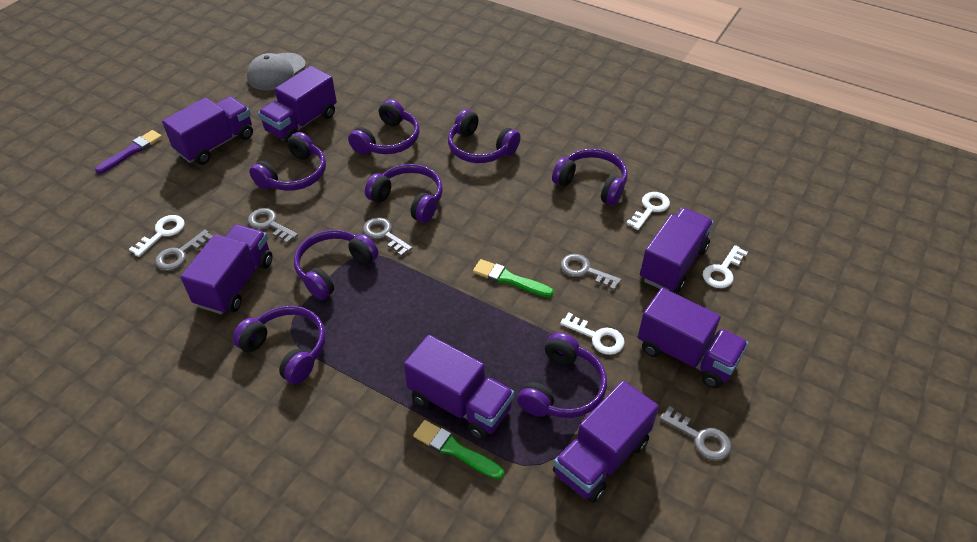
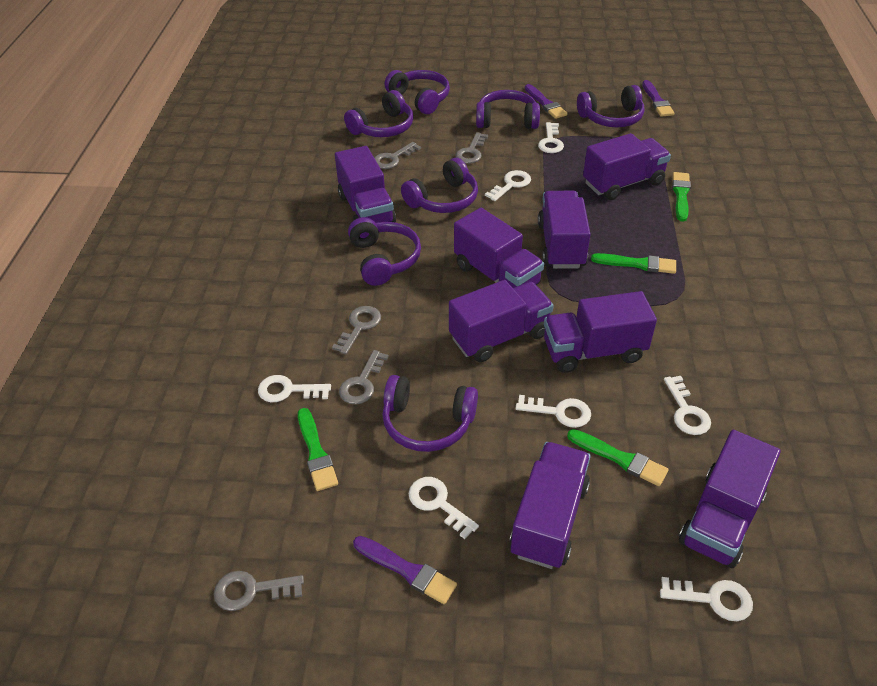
green brush: [413,420,504,479] [473,259,554,297] = 2 -> [298,408,338,491] [567,429,669,486] [591,253,676,274] [672,172,691,222] = 4
grey cap: [247,52,306,91] = 1 -> none = 0
purple brush: [95,130,162,174] = 1 -> [353,536,457,604] [525,84,568,119] [642,80,674,117] = 3
purple headphones: [233,306,326,384] [249,132,326,191] [294,230,378,300] [348,99,419,155] [365,164,443,223] [448,109,521,163] [517,332,607,418] [552,148,627,206] = 8 -> [344,90,413,137] [348,217,421,286] [382,375,478,452] [385,70,450,114] [401,158,478,213] [476,90,540,129] [577,85,644,127] = 7
purple truck: [162,96,253,165] [181,225,273,314] [258,66,337,143] [404,335,514,440] [553,380,659,503] [638,288,748,388] [640,208,714,293] = 7 -> [335,146,396,223] [449,280,554,362] [454,208,544,288] [509,442,591,569] [538,191,591,269] [544,291,657,373] [583,133,671,200] [679,430,781,568] = 8
white key: [129,215,185,257] [560,312,625,355] [626,192,670,230] [703,245,748,288] = 4 -> [258,375,331,402] [408,477,479,539] [485,170,531,201] [515,395,591,428] [538,122,564,153] [660,577,753,621] [664,376,711,435] = 7

